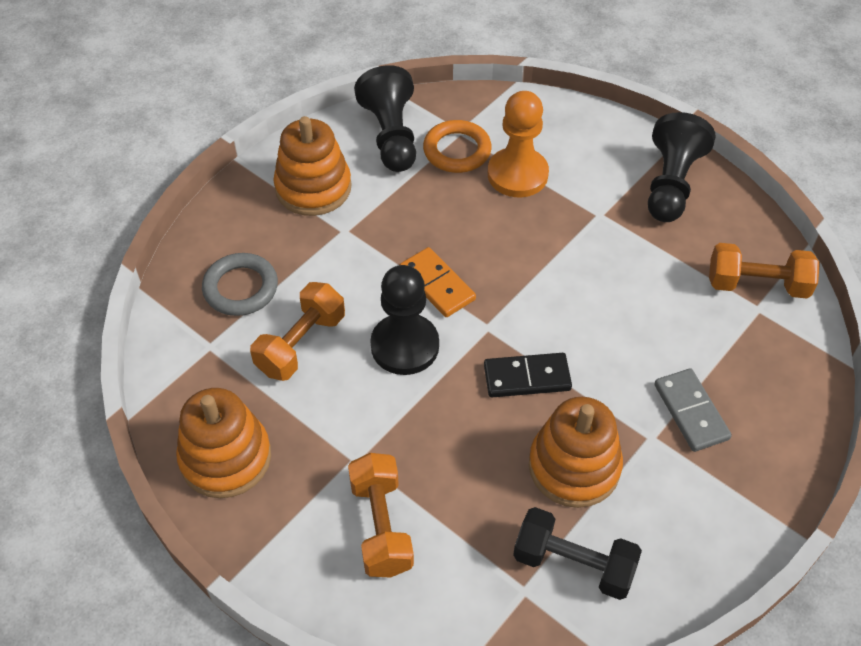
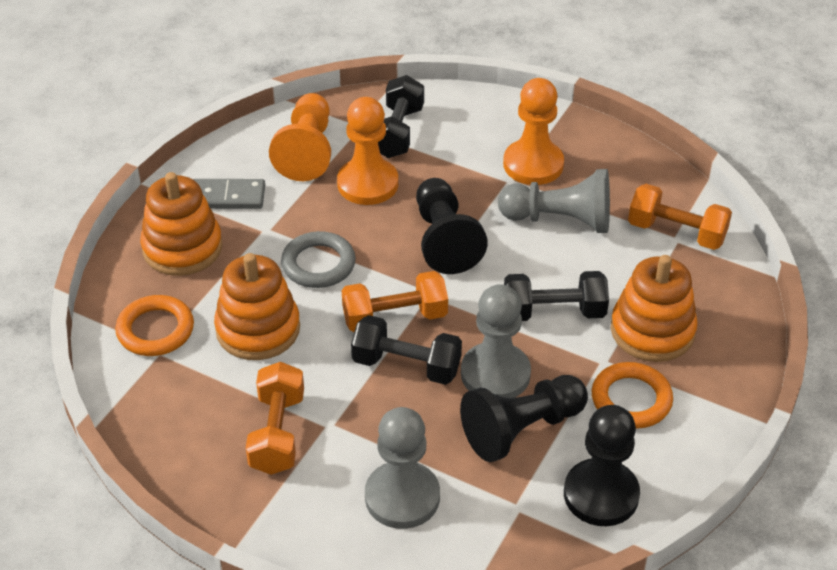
black domino: [484,353,572,397] = 1 -> none = 0
black dumbbell: [513,507,642,600] = 1 -> [351,315,462,385] [378,75,424,158] [504,271,609,321] = 3
grey pawn: none = 0 -> [365,407,440,529] [461,284,531,398] [498,169,610,233] = 3
orange domino: [400,247,476,317] = 1 -> none = 0
orange pawn: [488,91,549,197] = 1 -> [269,93,331,181] [337,97,398,205] [503,78,564,185] = 3
orange ring: [423,120,492,173] = 1 -> [115,295,194,356] [592,362,673,429] = 2

